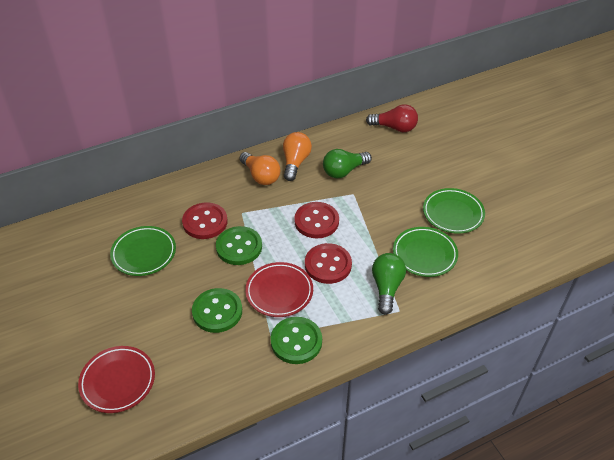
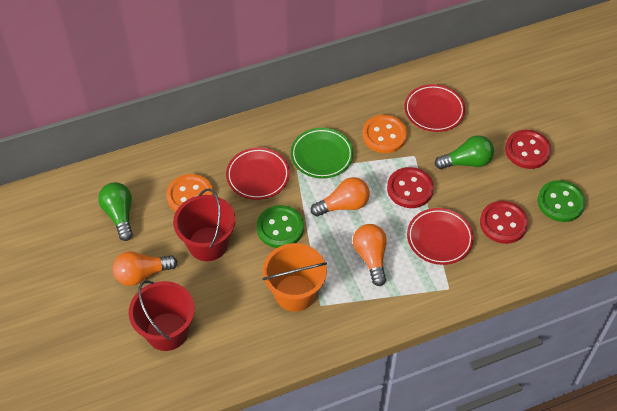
green button: [192,288,242,333] [216,226,262,265] [271,317,322,364] = 3 -> [257,205,304,248] [538,180,586,222] = 2
green plate: [110,226,176,276] [393,227,458,277] [423,188,485,234] = 3 -> [291,128,354,179] = 1
orange bucket: none = 0 -> [263,243,327,312] = 1
orange button: none = 0 -> [166,174,213,212] [362,115,407,153] = 2
orange light bulb: [239,152,280,185] [283,132,312,181] = 2 -> [112,251,178,286] [311,177,370,217] [353,224,387,286] = 3
red bucket: none = 0 -> [129,281,195,351] [173,189,236,261] = 2
red light bulb: [366,104,418,132] = 1 -> none = 0
red plate: [78,346,155,413] [245,262,313,317] = 2 -> [226,147,290,200] [404,84,465,132] [407,208,474,265] = 3

